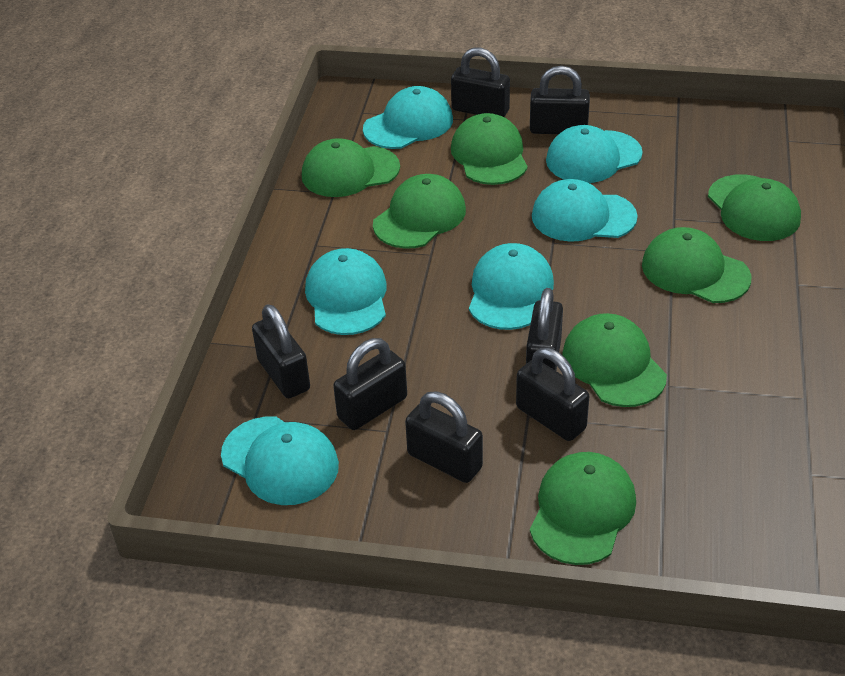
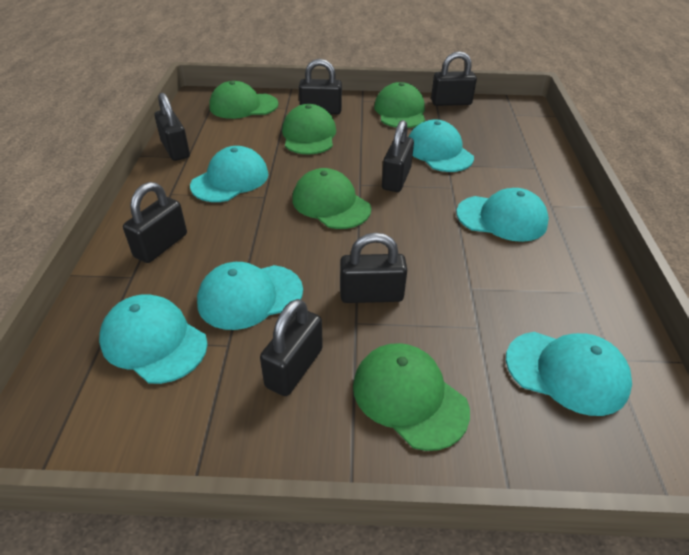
green cap: [302,138,400,197] [373,174,466,249] [451,113,528,185] [530,452,636,565] [562,313,667,407] [642,227,751,303] [708,174,801,241] = 7 -> [209,81,278,119] [282,104,336,155] [292,168,371,229] [353,343,470,451] [374,82,425,128] = 5

